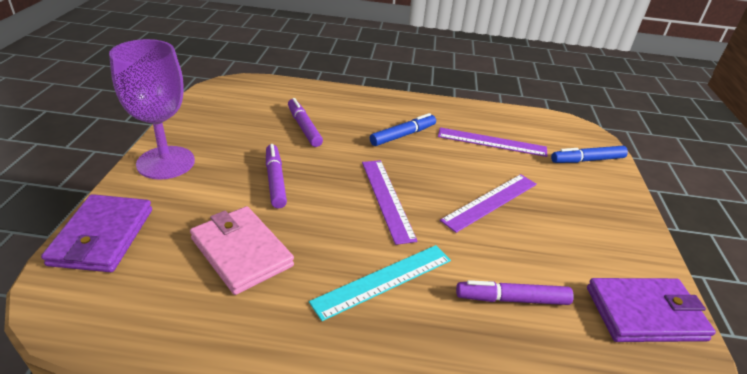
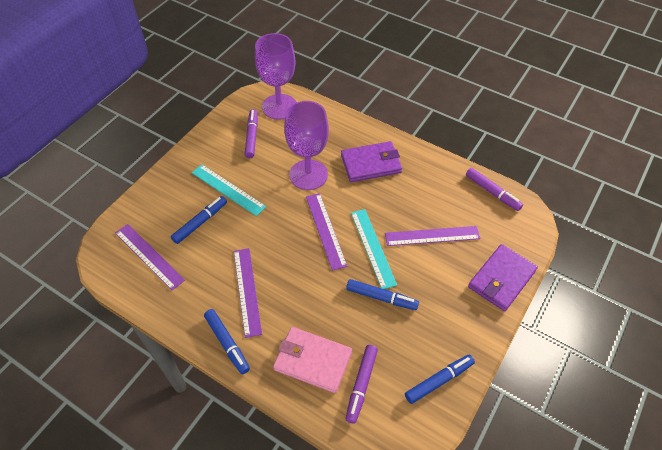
blue marker: [370,113,436,146] [551,146,628,163] = 2 -> [171,196,227,244] [204,309,250,374] [346,279,419,310] [405,355,475,404] = 4
purple goblet: [109,39,195,179] = 1 -> [255,33,296,120] [284,101,329,190] = 2
purple ruler: [362,160,418,245] [438,127,548,157] [440,174,537,233] = 3 -> [115,224,185,290] [234,248,262,338] [306,193,347,271] [385,226,480,246] = 4
turquoise ruler: [309,245,451,321] = 1 -> [192,164,266,216] [351,209,397,289] = 2

